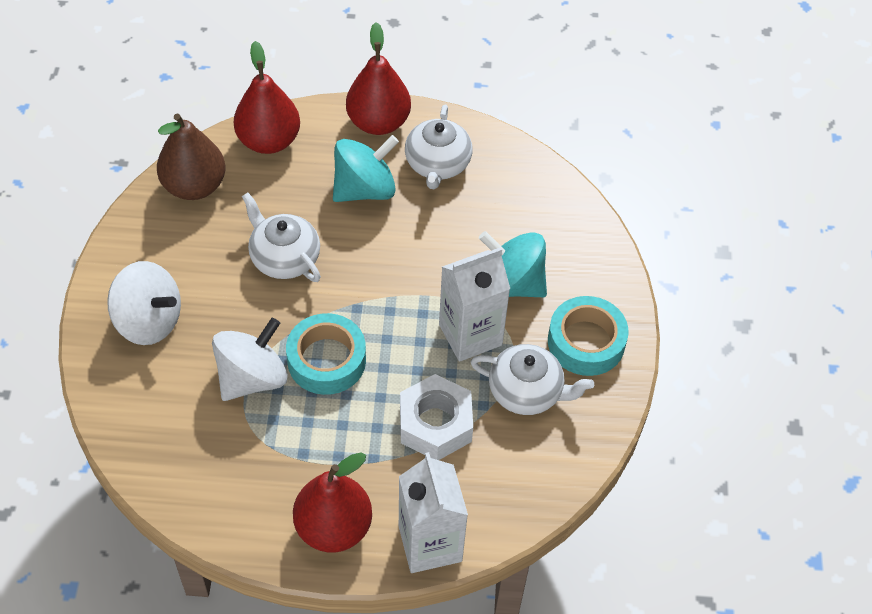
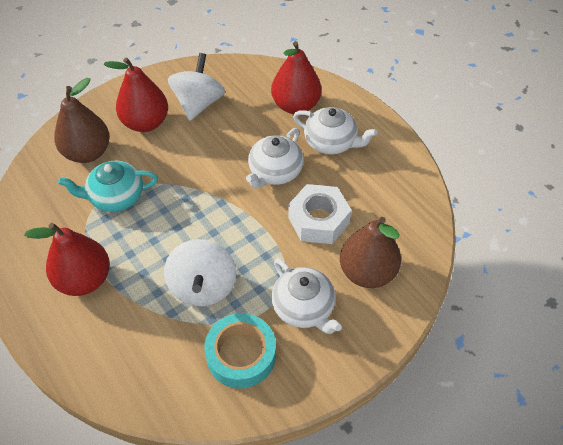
brown pear: [157,114,225,200] = 1 -> [54,78,110,163] [340,217,401,288] = 2
turquoise spinning top: [333,135,399,202] [479,231,547,297] = 2 -> none = 0
turquoise tape: [286,313,366,395] [548,296,629,376] = 2 -> [204,313,276,389] = 1
turquoise teapot: none = 0 -> [58,161,158,212] = 1
white carton: [399,452,468,573] [439,247,510,362] = 2 -> none = 0

